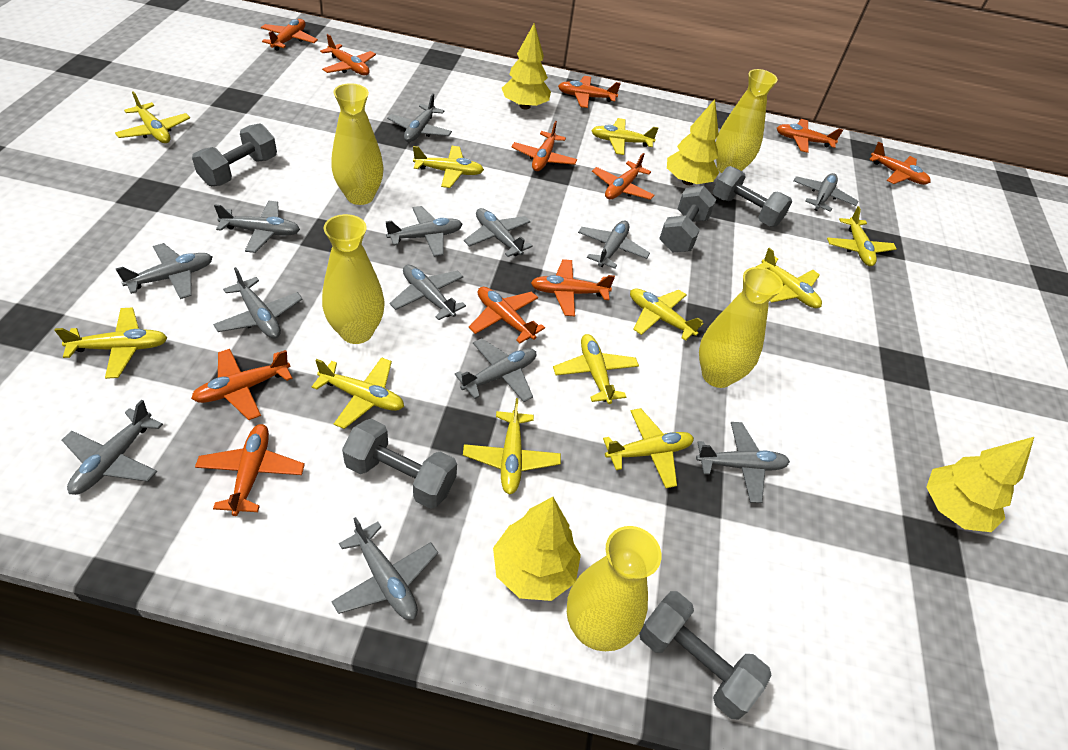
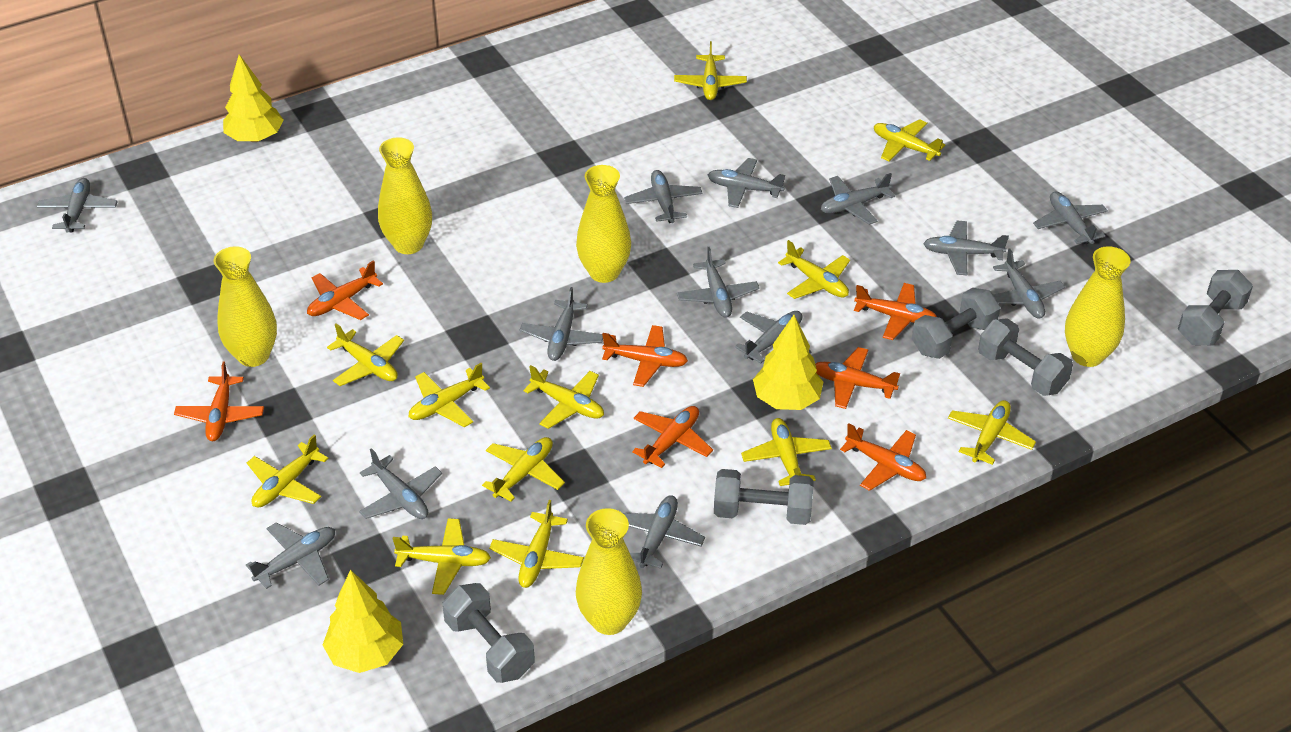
orange plane: [191,349,293,420] [195,424,305,516] [261,19,318,51] [320,34,376,76] [469,287,545,343] [512,121,577,171] [531,259,615,316] [558,76,621,108] [592,153,655,200] [777,119,843,153] [869,142,931,185] = 11 -> [174,362,264,441] [307,260,383,320] [602,325,688,387] [632,406,713,468] [815,347,900,409] [840,423,926,491] [854,283,937,340] = 7
yellow plane: [54,307,167,379] [115,91,190,143] [312,357,404,429] [413,146,484,188] [463,398,561,494] [553,334,639,404] [591,118,659,155] [603,408,694,488] [630,288,704,341] [756,248,822,308] [827,206,897,266] = 11 -> [247,435,328,508] [327,323,404,386] [392,518,491,595] [409,363,490,427] [482,437,565,502] [489,500,584,588] [523,365,604,429] [674,41,747,100] [741,418,832,486] [778,240,850,299] [874,119,945,161] [948,400,1036,465] = 12
yellow tree: [493,497,581,601] [502,23,551,109] [667,99,719,185] [926,437,1034,532] = 4 -> [223,54,283,142] [323,570,403,673] [753,315,823,410] = 3

